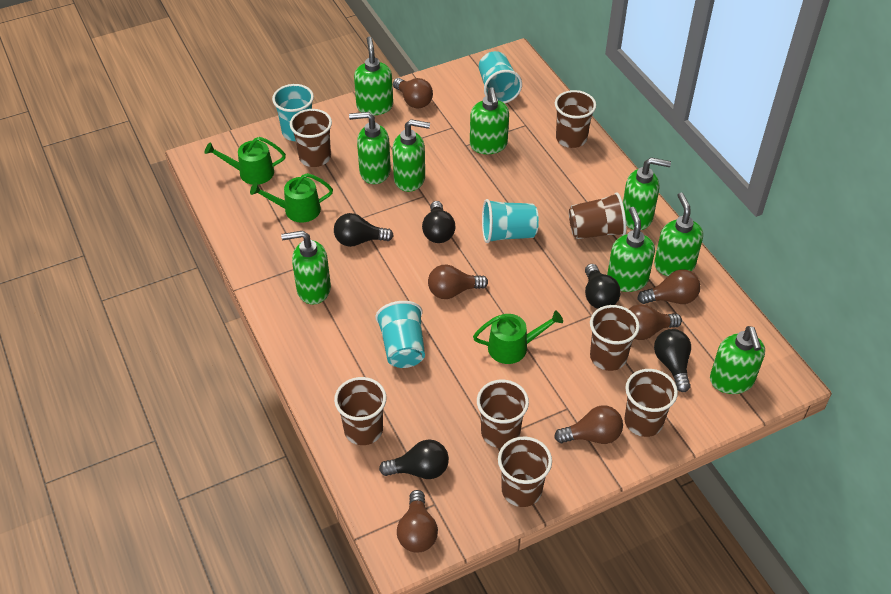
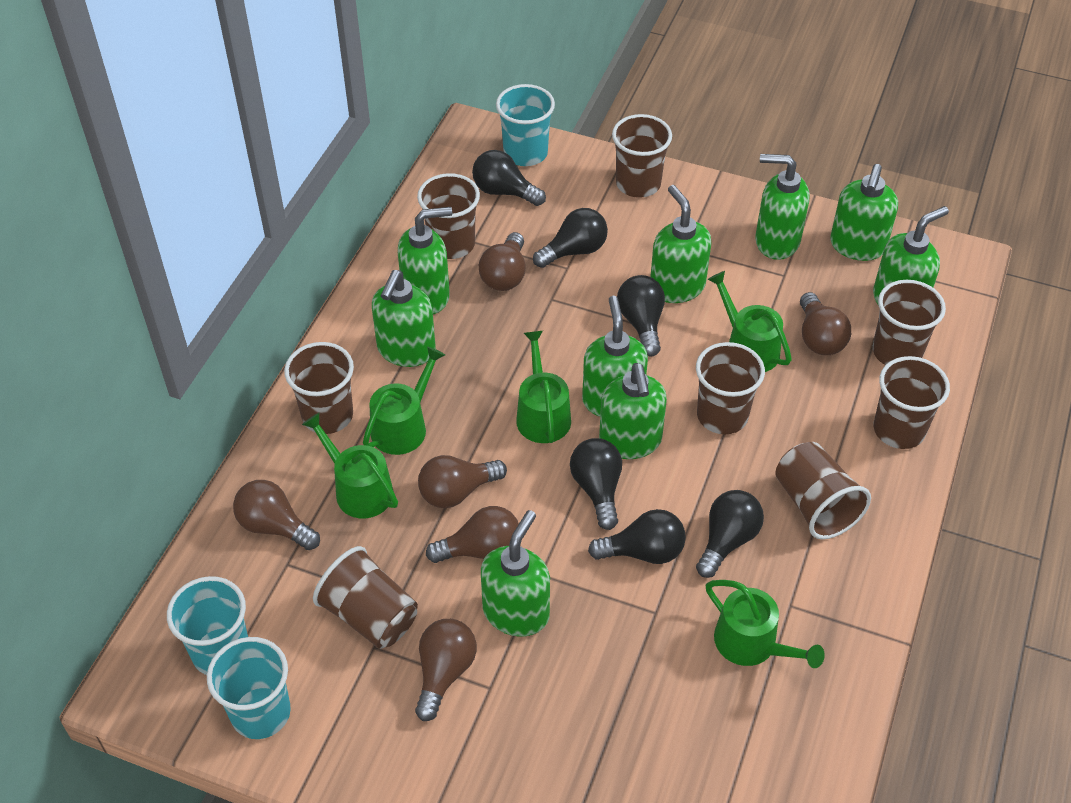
black light bulb: [334,213,394,247] [379,440,449,479] [422,201,455,243] [585,264,621,309] [654,329,691,392] = 5 -> [472,150,546,206] [533,208,608,268] [570,438,622,530] [588,509,686,564] [617,275,665,357] [696,490,764,578] = 6
green watering can: [205,137,286,185] [250,173,333,223] [473,310,563,364] = 3 -> [302,413,398,518] [363,346,445,455] [516,331,571,443] [706,580,825,668] [707,271,792,372] = 5
turquoise cup: [272,84,314,141] [375,301,425,368] [479,51,522,103] [482,199,539,243] = 4 -> [167,576,248,675] [207,637,291,739] [496,84,555,166] = 3

